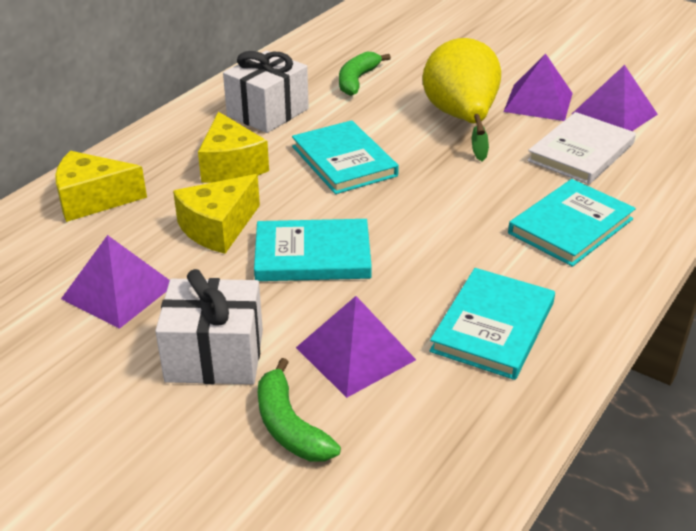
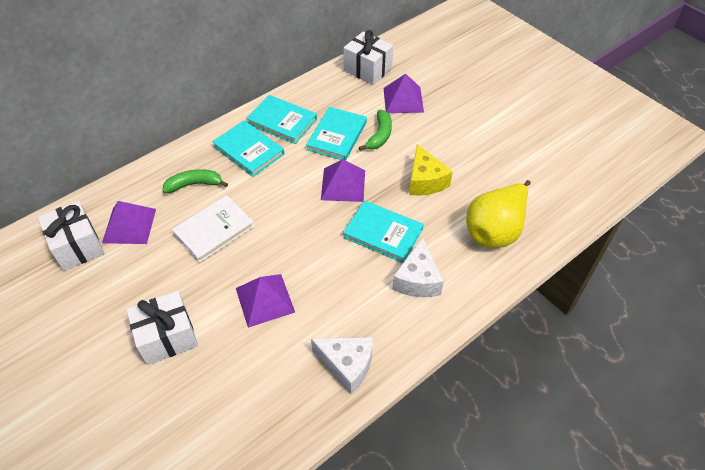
white cheese: none = 0 -> [311,337,373,394] [392,237,444,297] = 2
white gift: [155,269,263,384] [223,50,309,133] = 2 -> [38,201,104,271] [126,291,198,365] [344,30,393,85] = 3
yellow cheese: [55,151,147,222] [173,174,260,254] [198,112,269,183] = 3 -> [409,144,453,196] = 1

